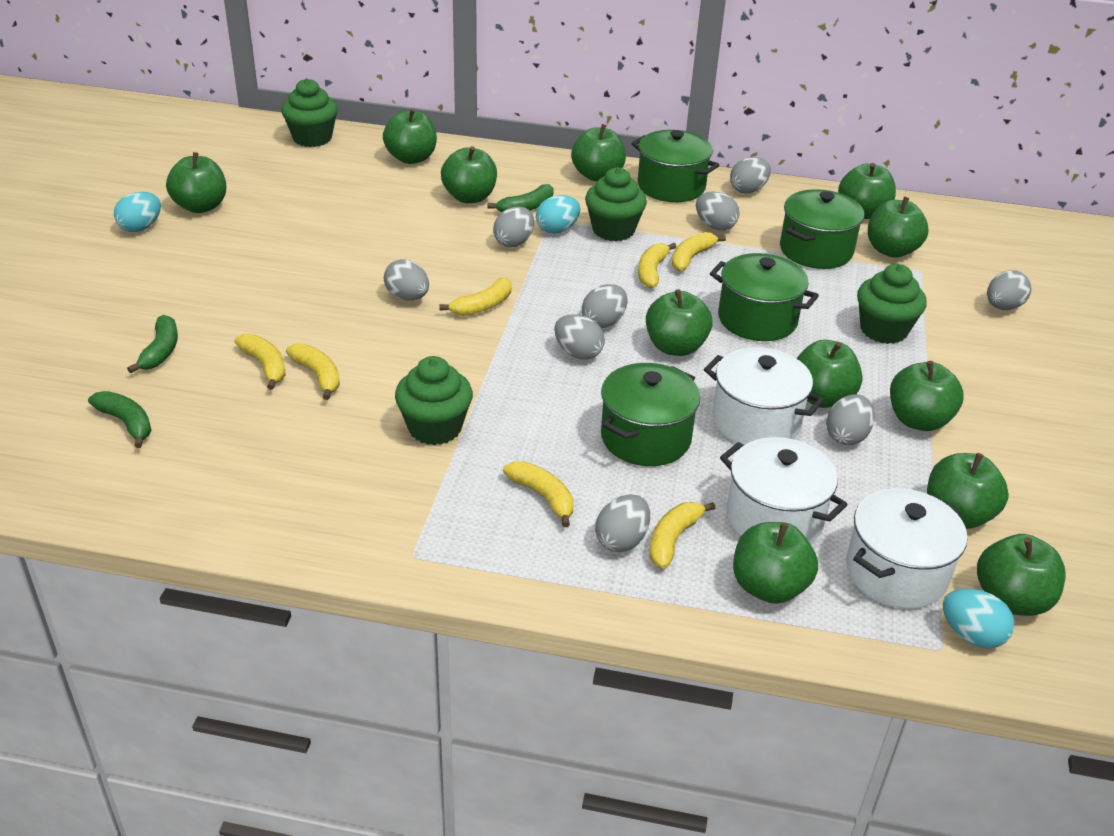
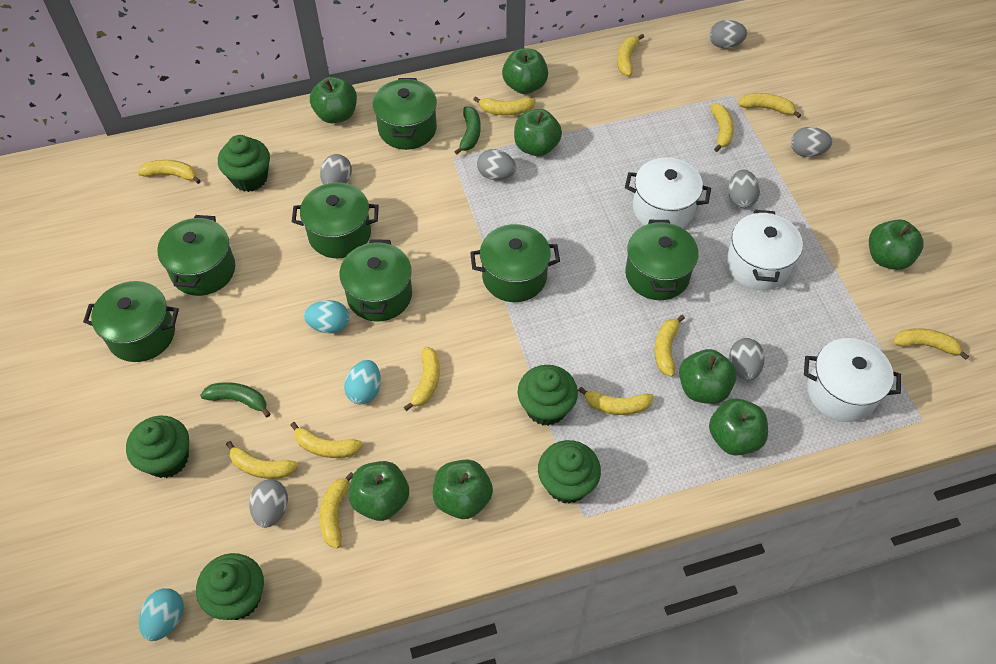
green apple: [166,152,226,213] [383,108,437,164] [441,146,497,203] [571,124,626,181] [646,289,713,356] [733,522,818,604] [796,340,863,408] [838,163,896,219] [868,197,928,258] [890,361,964,431] [927,453,1009,529] [977,534,1066,616] = 12 -> [310,77,357,123] [349,461,409,521] [433,459,493,519] [502,48,548,94] [514,109,562,156] [679,349,737,404] [709,399,768,456] [869,219,924,270] = 8
green banana: [88,391,151,448] [127,315,178,373] [487,184,554,213] = 3 -> [200,382,271,418] [455,106,481,154] = 2
green cupcake: [281,78,338,147] [395,356,473,445] [585,167,647,241] [857,264,927,344] = 4 -> [126,416,189,478] [196,553,264,620] [218,135,270,192] [518,365,578,426] [538,440,601,504] = 5
green pot: [601,363,700,466] [631,130,720,202] [710,253,819,341] [780,189,864,269] = 4 -> [83,281,179,362] [157,215,235,296] [292,182,379,258] [340,239,412,322] [373,78,437,150] [470,224,560,302] [625,220,699,300] = 7
grey egg: [384,259,429,301] [493,207,534,247] [554,314,605,360] [582,284,627,328] [595,494,650,552] [696,192,740,230] [730,157,771,194] [826,394,874,445] [987,270,1031,310] = 9 -> [249,479,288,528] [320,154,352,185] [477,149,516,180] [710,20,747,48] [728,170,760,208] [729,338,765,380] [791,127,832,157] = 7
yellow banana: [235,334,285,390] [286,343,340,400] [439,278,512,316] [503,461,574,527] [638,243,677,288] [650,502,715,569] [672,232,726,271] = 7 -> [138,160,201,184] [226,441,298,479] [290,422,363,458] [319,472,353,548] [404,347,440,411] [473,96,536,116] [578,387,654,415] [617,34,644,76] [654,315,685,377] [710,103,734,152] [738,93,801,118] [893,328,969,360] = 12

